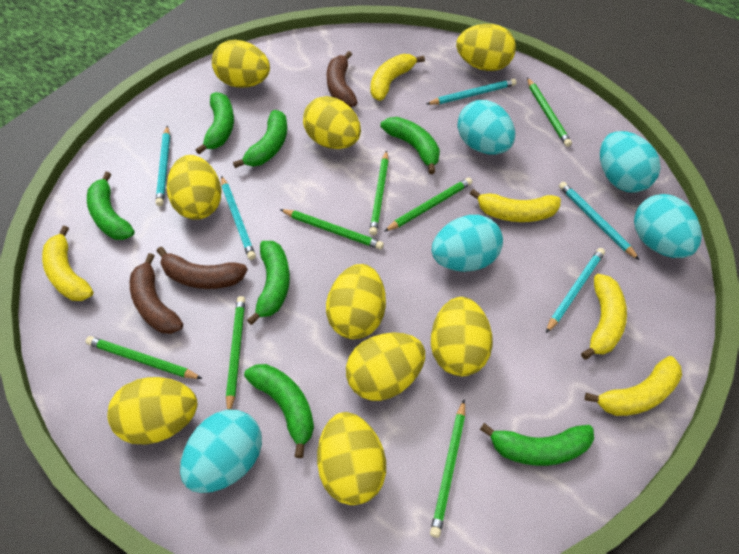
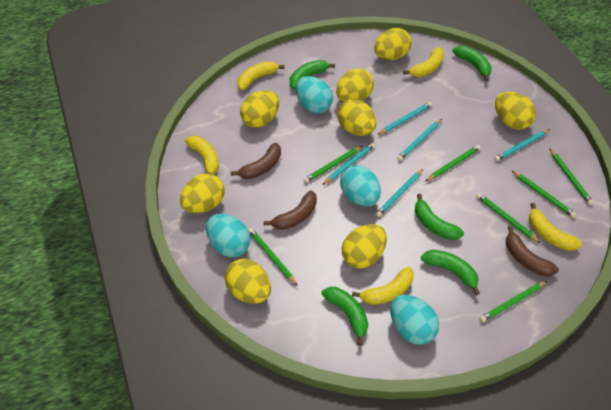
green banana: [87,172,135,240] [196,92,234,154] [233,110,287,168] [244,364,314,458] [247,241,290,325] [381,117,440,174] [480,423,594,466] = 7 -> [290,60,335,89] [322,287,368,346] [415,194,464,240] [421,250,480,295] [452,46,492,81] = 5
turquoise egg: [180,410,262,493] [432,215,503,272] [458,100,515,154] [600,131,661,193] [634,194,702,258] = 5 -> [206,214,250,257] [296,76,333,114] [340,165,381,206] [390,295,439,345] = 4
yellow egg: [107,377,197,445] [167,155,222,220] [212,40,270,88] [303,96,361,149] [317,412,386,505] [326,264,386,339] [346,333,425,401] [431,297,493,376] [456,24,516,71] = 9 -> [180,173,225,213] [224,259,271,304] [240,90,280,128] [336,68,374,102] [337,99,376,136] [342,224,387,269] [374,28,412,60] [495,91,536,130] = 8

